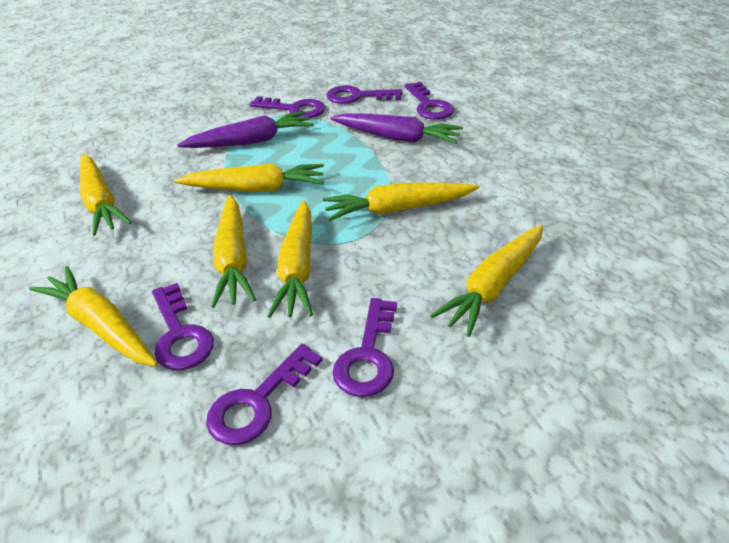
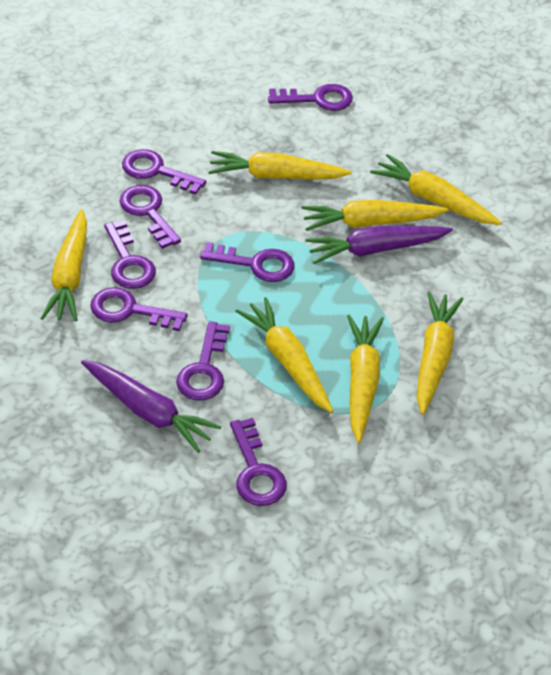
purple key: [152,283,214,370] [206,344,322,445] [250,96,325,118] [326,85,403,104] [332,298,397,397] [405,82,454,119] = 6 -> [90,287,188,331] [104,220,156,289] [120,185,181,249] [122,149,206,195] [176,321,230,400] [200,242,295,282] [230,418,287,506] [268,84,353,111] = 8

